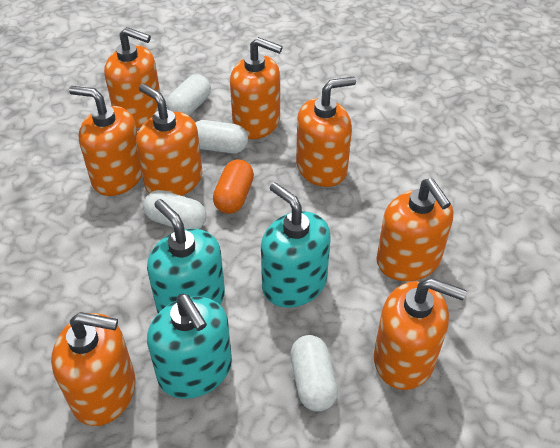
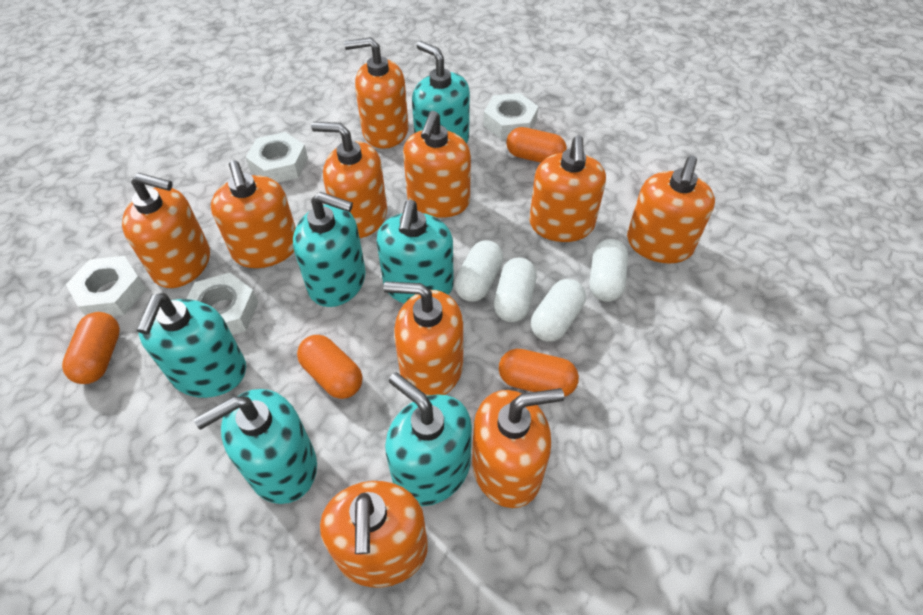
orange capsule: [213,159,254,214] = 1 -> [62,312,120,384] [297,335,362,399] [499,349,579,397] [506,127,567,163] = 4
orange soap dispenser: [51,312,135,426] [69,86,142,196] [104,27,160,128] [136,83,202,196] [230,37,283,139] [296,76,356,187] [374,278,466,390] [376,178,453,281] = 8 -> [122,173,210,288] [211,160,296,268] [311,122,387,238] [320,481,428,588] [344,37,409,149] [384,281,463,396] [403,111,471,218] [472,388,564,508] [529,135,606,242] [627,156,715,264] = 10
turquoise soap dispenser: [147,199,225,313] [147,294,232,399] [261,182,331,308] = 3 -> [137,293,246,398] [194,389,317,504] [293,192,366,307] [377,200,454,304] [385,372,472,506] [412,41,470,143] = 6
white nut: none = 0 -> [66,256,147,316] [186,273,258,335] [245,132,308,183] [483,93,538,140] = 4

